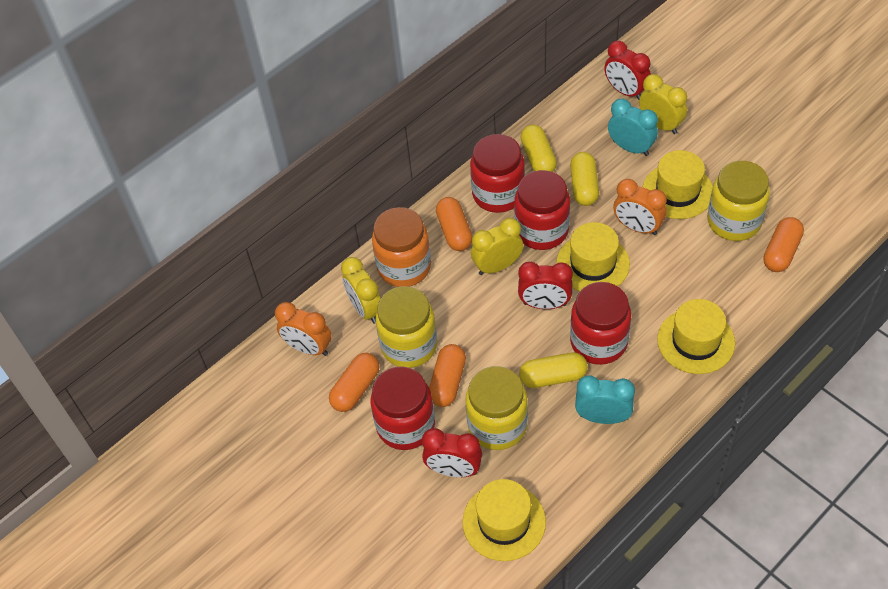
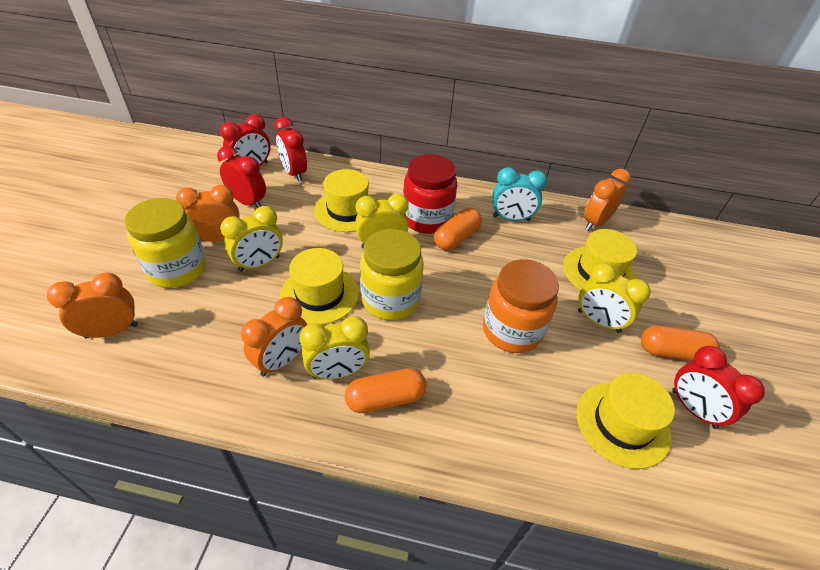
orange capsule: [329,353,379,412] [429,344,466,407] [436,197,473,251] [763,217,804,272] = 4 -> [345,368,427,413] [434,208,482,250] [641,325,720,361] = 3
orange clock: [275,302,332,356] [613,179,667,235] = 2 -> [47,272,138,338] [176,185,239,242] [241,297,307,376] [584,169,631,231] = 4
red clock: [422,428,482,477] [518,262,573,309] [604,41,651,100] = 3 -> [217,146,266,208] [220,114,271,166] [274,117,307,182] [672,346,765,429] = 4
red jar: [371,366,435,450] [470,134,525,213] [514,170,570,250] [570,282,631,365] = 4 -> [403,154,457,234] = 1
turquoise clock: [575,376,635,424] [608,99,658,156] = 2 -> [493,167,547,221] = 1
yellow capsule: [519,352,588,388] [521,125,557,172] [570,152,599,206] = 3 -> none = 0
yellow clock: [341,257,381,324] [471,218,523,275] [639,74,687,134] = 3 -> [220,206,283,272] [299,316,370,379] [355,194,409,249] [578,263,651,333] = 4
yellow jar: [376,286,437,368] [465,366,528,450] [707,161,770,241] = 3 -> [125,198,206,288] [360,229,424,320] = 2

